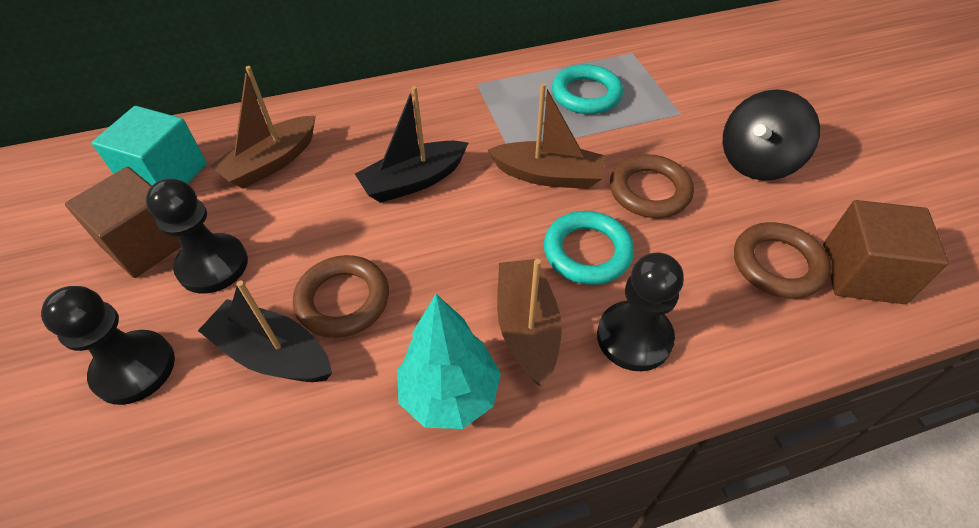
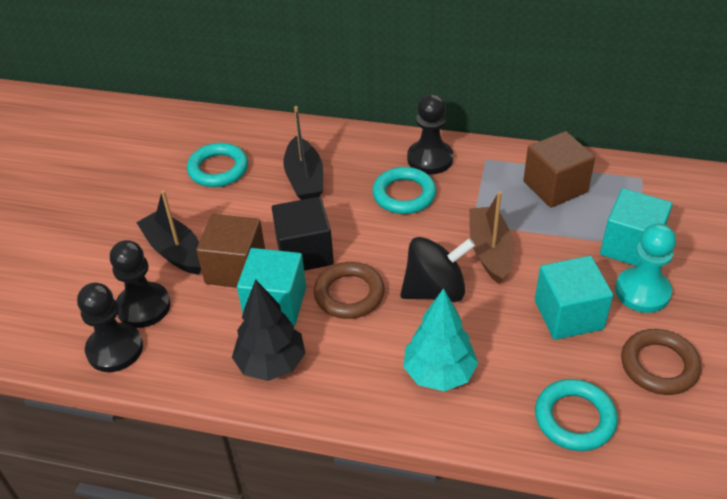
black cube: none = 0 -> [272,197,334,271] = 1
black tree: none = 0 -> [232,279,306,381] = 1
brown boat: [210,66,315,189] [488,83,606,189] [497,259,562,386] = 3 -> [469,191,515,284] = 1
brown ring: [293,255,389,338] [610,154,694,218] [734,222,831,299] = 3 -> [314,262,385,319] [621,329,702,395] = 2
turquoise cube: [92,106,207,185] = 1 -> [237,248,306,326] [535,256,613,340] [600,188,673,266] = 3
turquoise pawn: none = 0 -> [615,223,676,313] = 1
turquoise ring: [544,211,634,285] [552,64,623,114] = 2 -> [187,143,248,187] [372,167,436,214] [535,379,618,451] = 3

